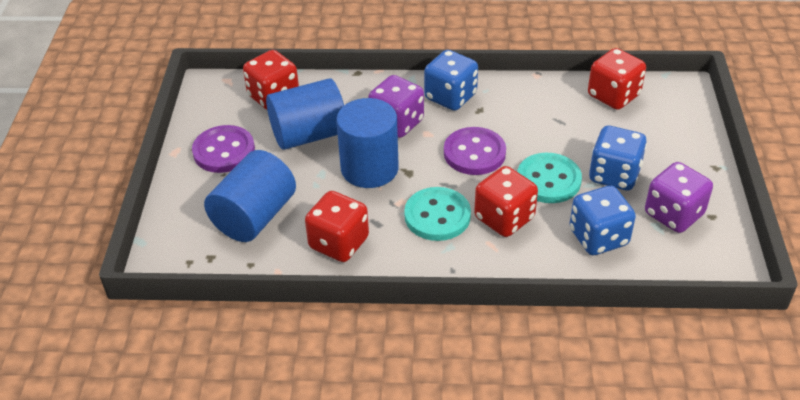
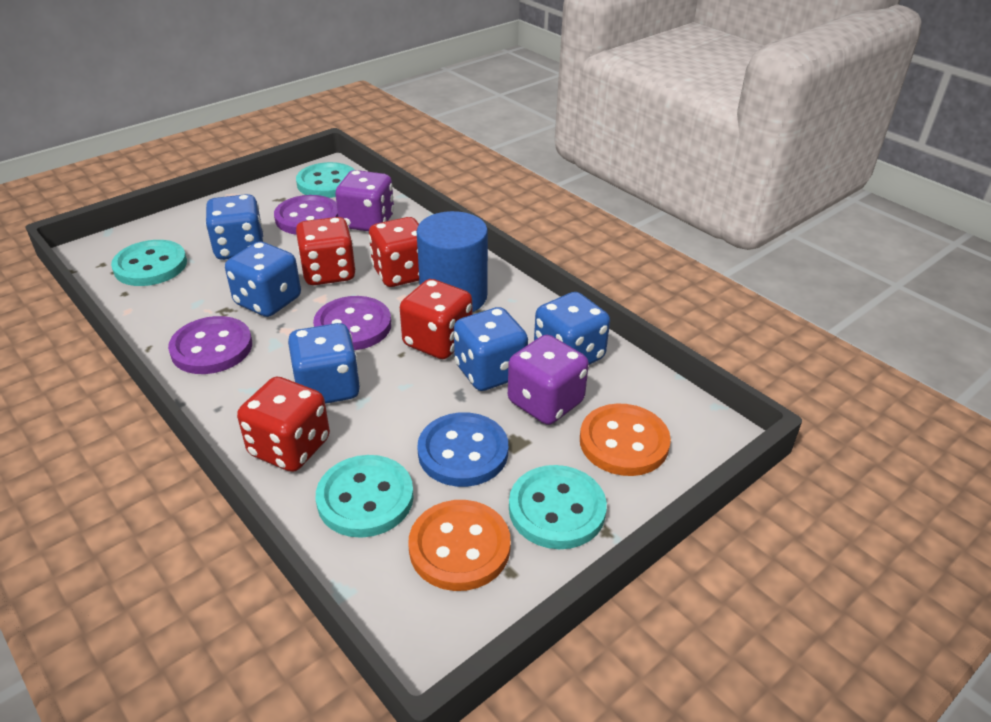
blue button: none = 0 -> [417,412,508,487] = 1
blue cylinder: [204,150,296,242] [266,78,344,150] [336,98,399,188] = 3 -> [417,211,488,312] = 1
blue dice: [424,50,478,111] [570,185,636,255] [589,126,647,190] = 3 -> [205,194,264,260] [225,241,301,317] [288,323,360,404] [454,307,528,391] [534,292,610,365] = 5
orange button: none = 0 -> [408,500,511,591] [580,403,671,476] = 2
purple button: [192,125,255,173] [444,127,506,175] = 2 -> [168,316,252,374] [274,195,338,234] [313,296,391,350] = 3
turquoise button: [404,187,471,241] [517,153,582,203] = 2 -> [111,240,187,286] [296,162,354,198] [316,455,414,538] [509,465,607,549] = 4

